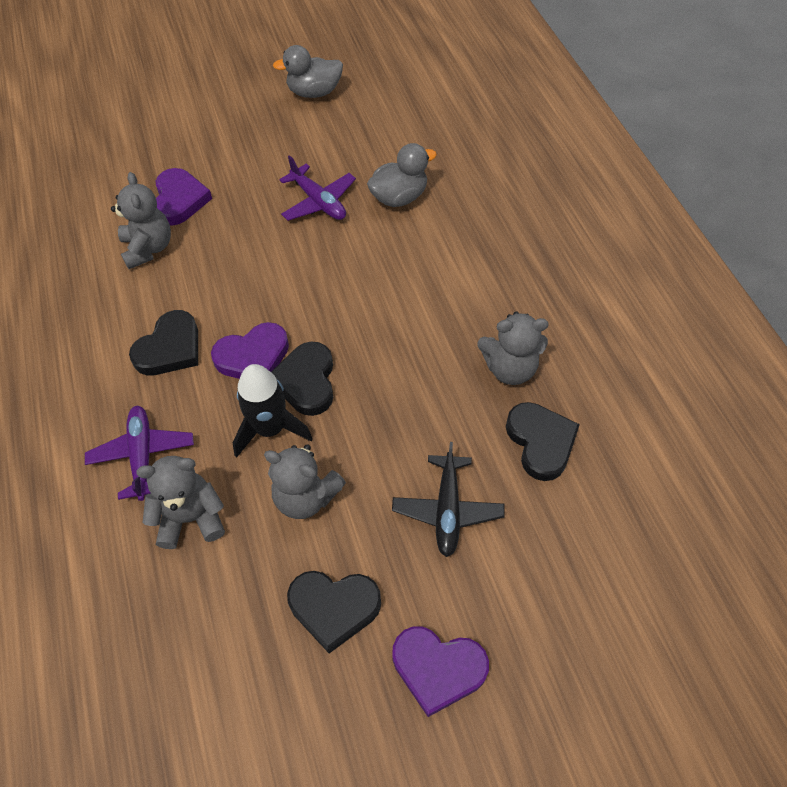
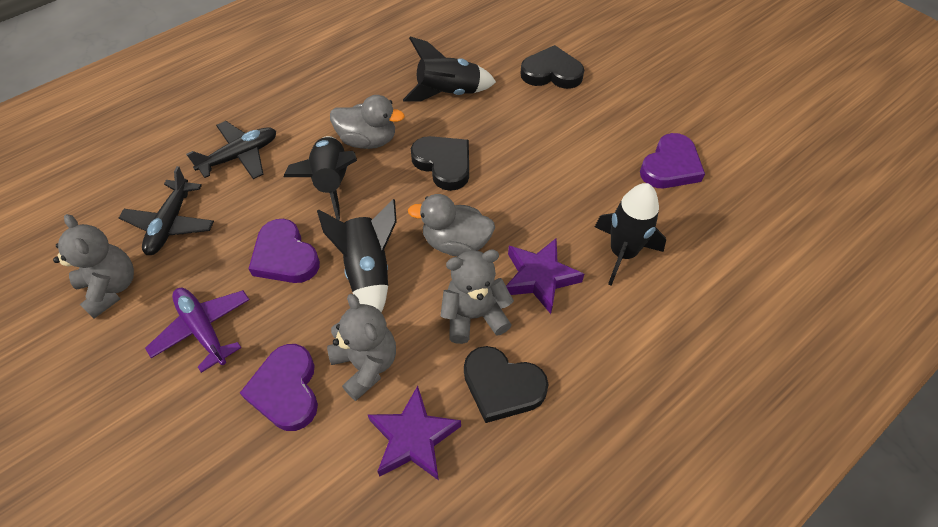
black heart: [129,310,198,375] [271,341,333,416] [287,571,381,654] [506,402,580,481] = 4 -> [411,136,469,191] [464,346,549,423] [520,45,584,89] = 3
black plane: [392,442,505,557] = 1 -> [119,166,214,255] [186,121,276,179] = 2
black rocket: [233,364,313,458] = 1 -> [284,136,357,220] [317,199,397,312] [403,37,496,102] [595,183,666,286] = 4
grey teddy bear: [111,172,171,269] [136,456,225,549] [264,444,346,519] [477,311,549,385] = 4 -> [53,214,134,319] [327,294,396,401] [440,250,514,344] = 3
purple plane: [85,406,194,501] [279,155,356,221] = 2 -> [145,288,250,373] = 1
purple star: none = 0 -> [368,386,461,480] [506,238,584,314] = 2

